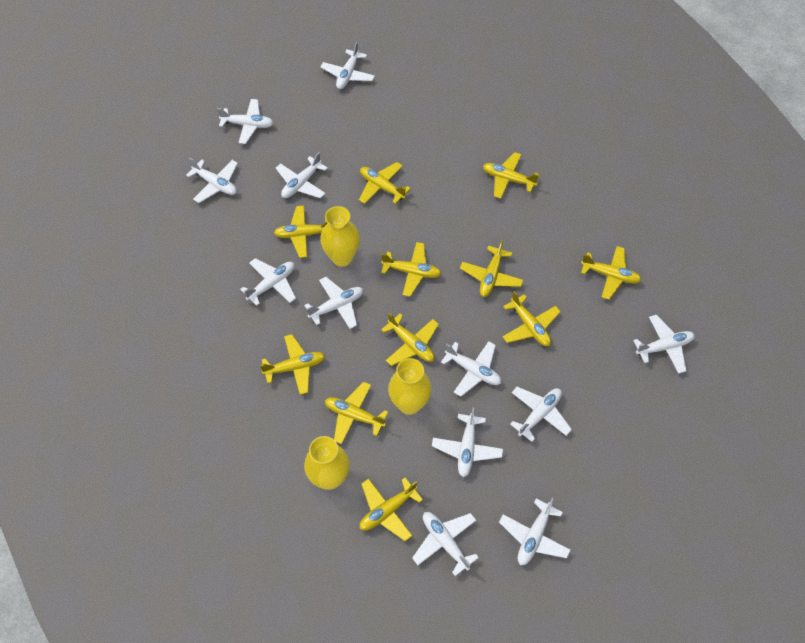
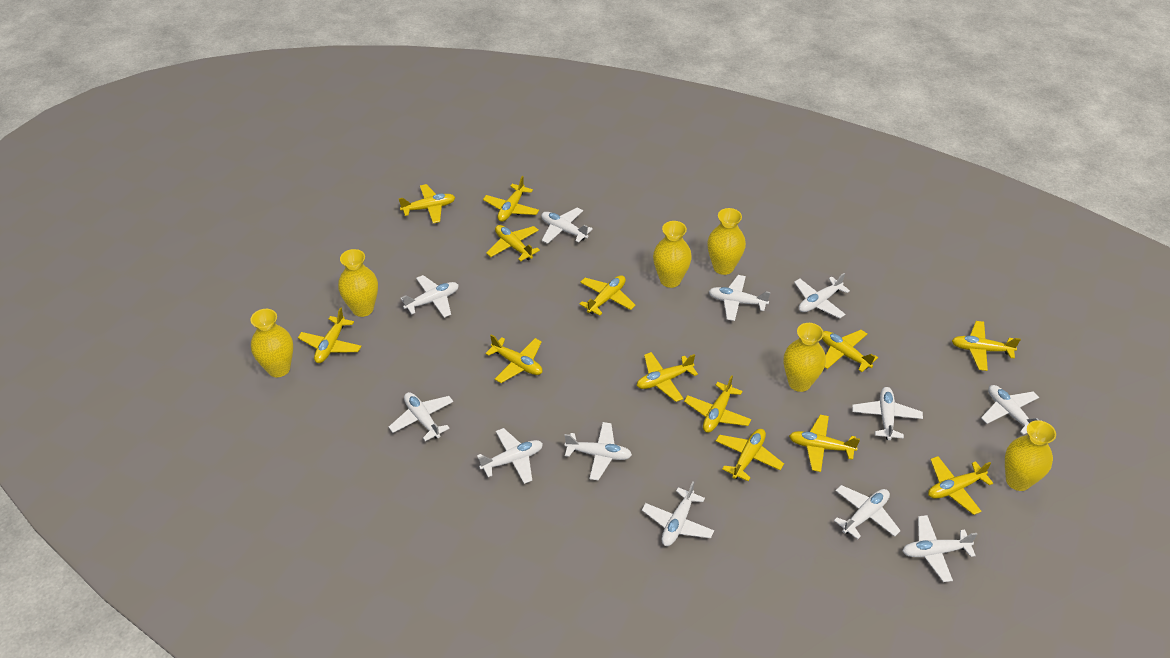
yellow plane: [260,334,325,395] [274,205,327,258] [325,382,388,444] [359,162,411,204] [360,478,423,541] [381,242,441,297] [381,313,439,366] [460,240,523,297] [483,152,539,199] [502,291,561,346] [581,246,641,300] = 11 -> [298,307,361,363] [398,184,455,223] [483,176,539,222] [485,334,542,383] [486,225,540,261] [579,275,636,316] [637,352,698,402] [684,375,752,433] [716,429,784,481] [789,415,860,472] [822,330,878,372] [928,456,993,515] [952,321,1021,371] = 13
yellow vase: [304,436,350,490] [320,206,360,266] [388,358,432,415] = 3 -> [250,309,293,377] [338,249,378,317] [653,221,692,288] [707,208,746,275] [784,323,826,392] [1005,420,1056,491] = 6

